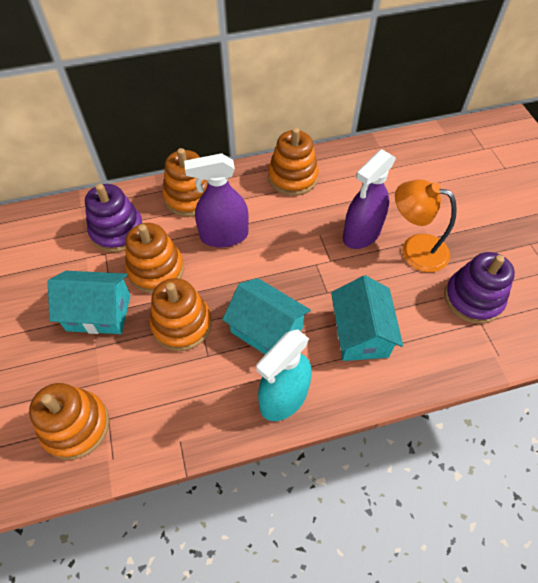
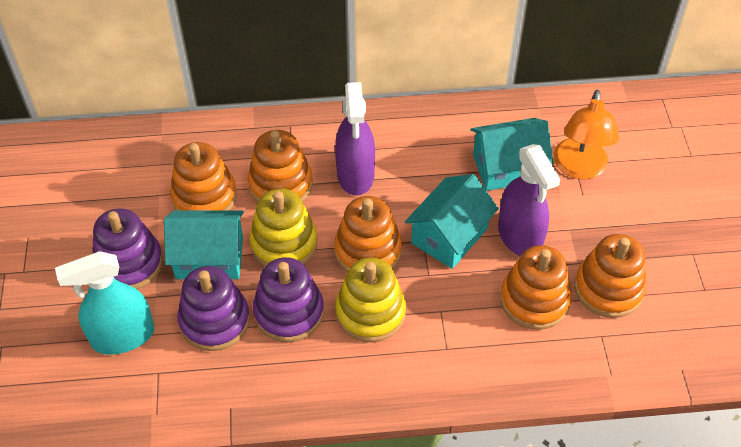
purple stacking toy: [85,184,143,253] [444,252,515,324] = 2 -> [92,208,163,289] [178,266,250,351] [253,257,324,342] = 3
yellow stacking toy: none = 0 -> [250,188,317,266] [335,257,406,342] = 2

